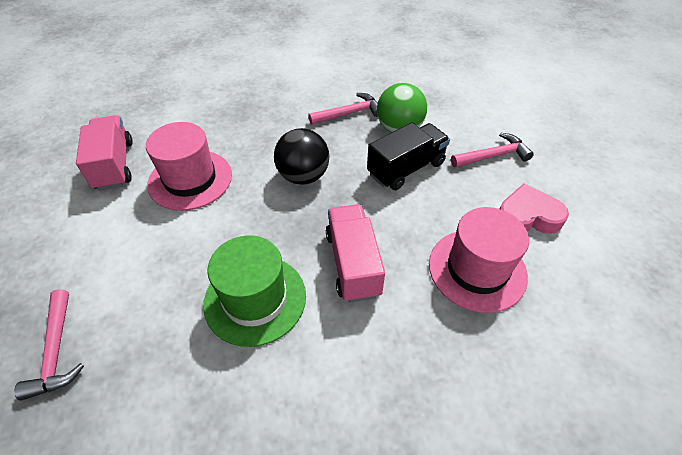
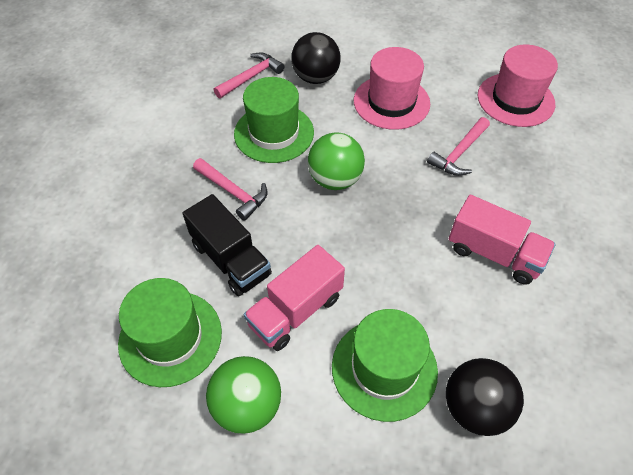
black ball: [274,128,329,184] = 1 -> [291,32,341,84] [446,358,524,436] = 2
green ball: [377,83,427,133] = 1 -> [206,356,281,434] [308,132,365,190] = 2
green hat: [203,235,306,347] = 1 -> [118,278,222,387] [234,77,314,163] [332,309,438,422] = 3
pink heart: [500,183,569,234] = 1 -> none = 0

